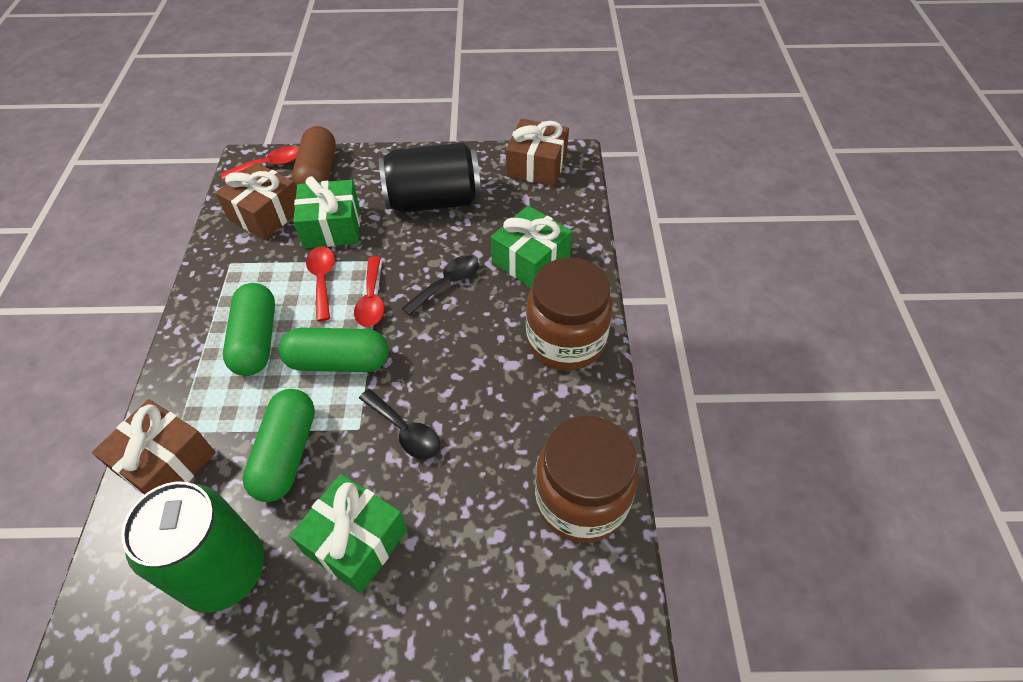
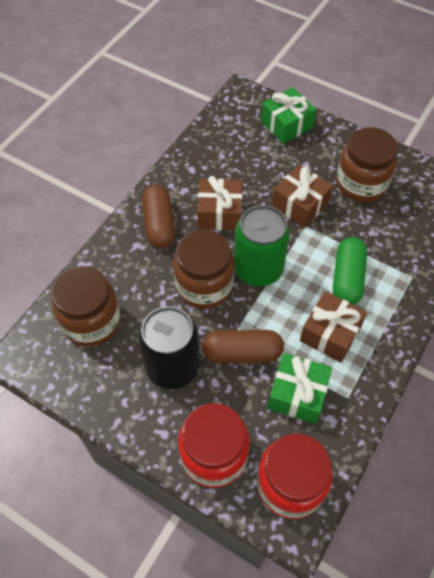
black spoon: [359,389,440,460] [402,255,479,316] = 2 -> none = 0
brown capsule: [292,126,336,189] = 1 -> [142,185,175,248] [202,330,284,363] = 2
brown jar: [526,258,612,371] [535,416,639,543] = 2 -> [51,266,121,347] [173,230,235,309] [336,127,398,202] = 3
green capsule: [223,283,275,376] [243,389,315,502] [278,328,389,372] = 3 -> [333,237,367,305] = 1
green gift: [290,474,407,593] [293,176,360,248] [491,206,572,288] = 3 -> [261,87,316,144] [268,353,332,424] = 2
red jar: none = 0 -> [178,403,250,488] [257,433,333,519] = 2
red spoon: [221,146,299,180] [306,246,335,321] [354,256,384,327] = 3 -> none = 0

